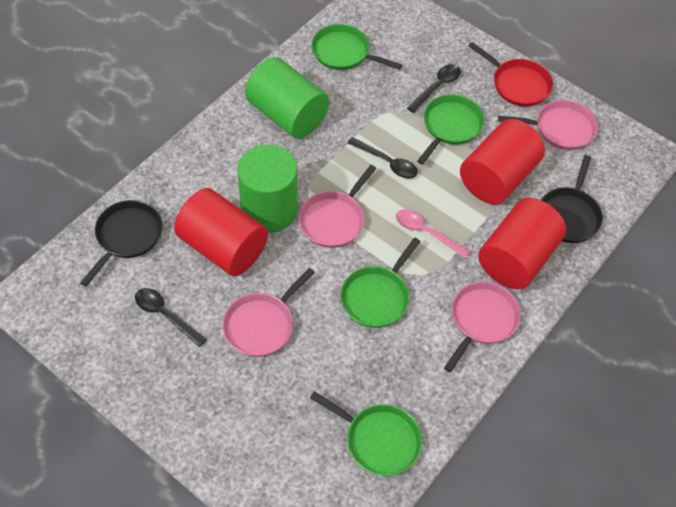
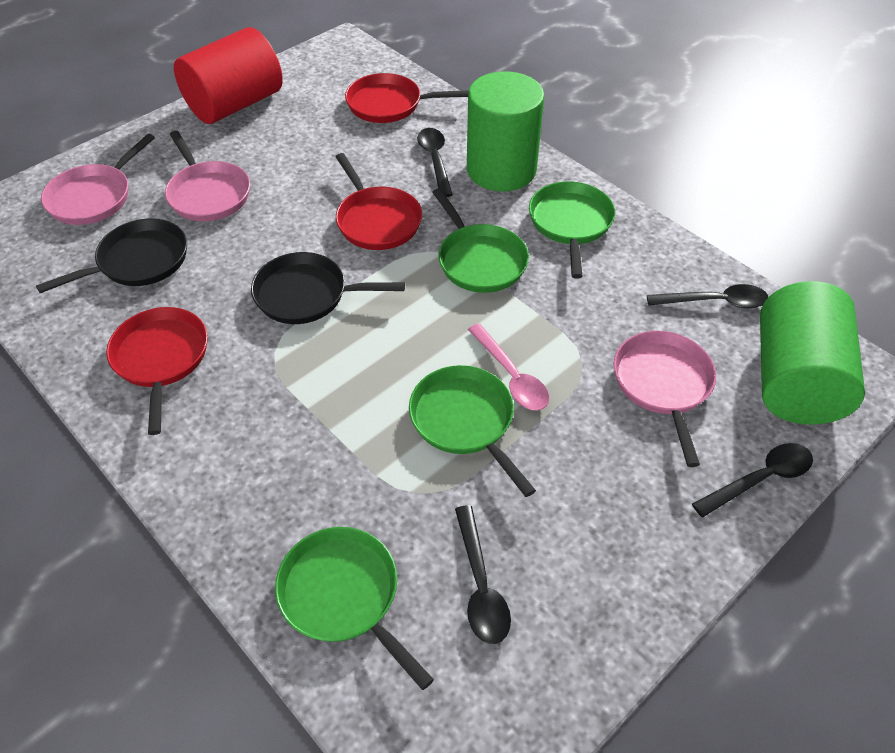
black spoon: [135,288,207,347] [347,137,418,178] [407,64,460,113] = 3 -> [417,128,453,197] [455,505,511,644] [647,284,768,308] [692,443,813,517] = 4
pink pan: [222,268,315,357] [299,165,376,248] [444,281,521,372] [498,100,598,150] = 4 -> [41,134,155,225] [165,131,250,221] [614,331,716,467] = 3
red cylinder: [174,188,268,276] [460,119,545,204] [478,198,566,289] = 3 -> [174,27,283,124] = 1
red pan: [468,42,553,107] = 1 -> [106,307,208,435] [336,153,422,250] [345,73,469,123] = 3

